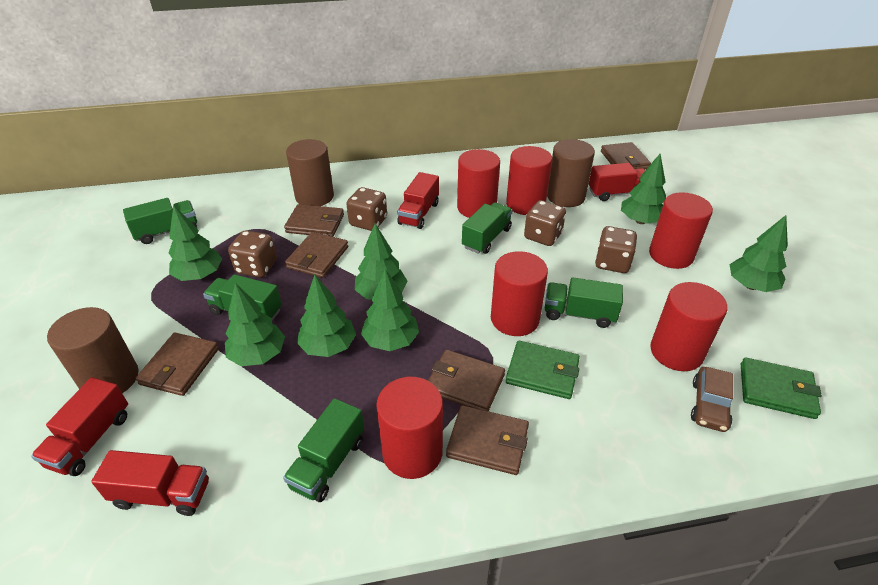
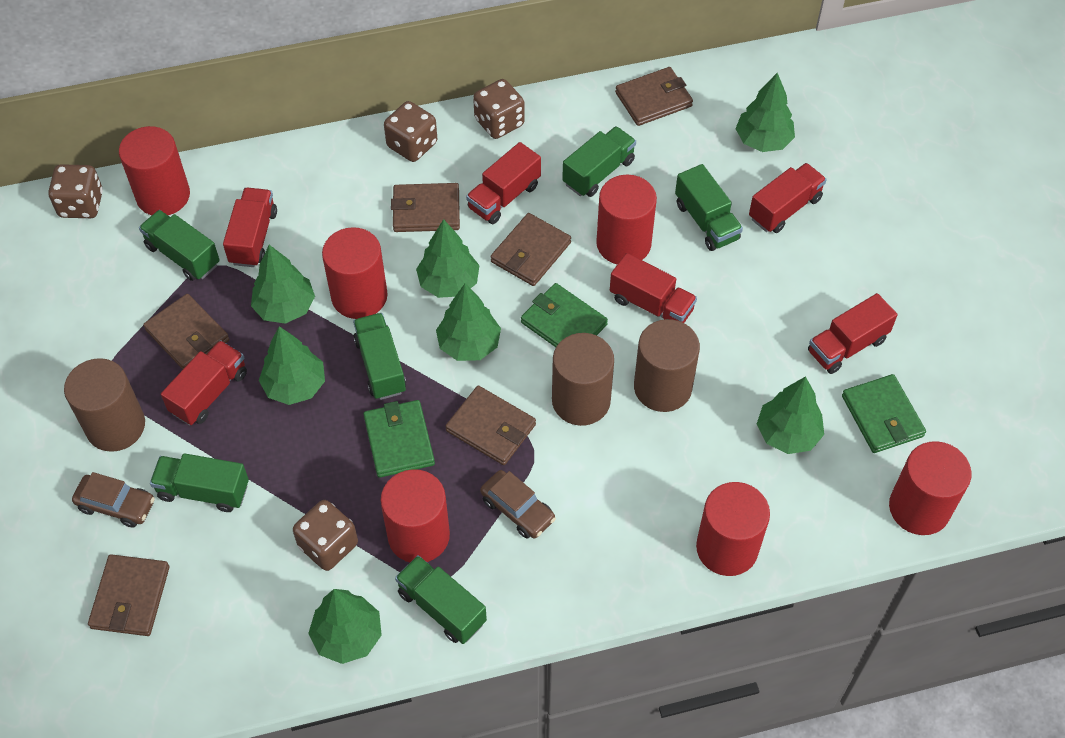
brown car: [691,367,733,432] = 1 -> [72,472,155,528] [480,470,556,539] = 2
green truck: [123,198,197,244] [203,274,282,321] [283,398,364,502] [462,202,513,254] [545,277,623,328] = 5 -> [139,210,220,281] [150,453,249,512] [353,313,406,400] [395,555,487,644] [562,126,636,197] [675,164,743,251] = 6
green wallet: [506,341,580,399] [741,357,822,419] = 2 -> [363,400,435,478] [521,283,608,347] [842,374,926,453] = 3
red truck: [31,377,128,476] [91,450,209,516] [397,172,439,229] [589,163,645,201] = 4 -> [161,340,247,425] [223,188,277,267] [466,142,541,224] [610,253,697,323] [749,163,827,233] [808,293,897,374] = 6

